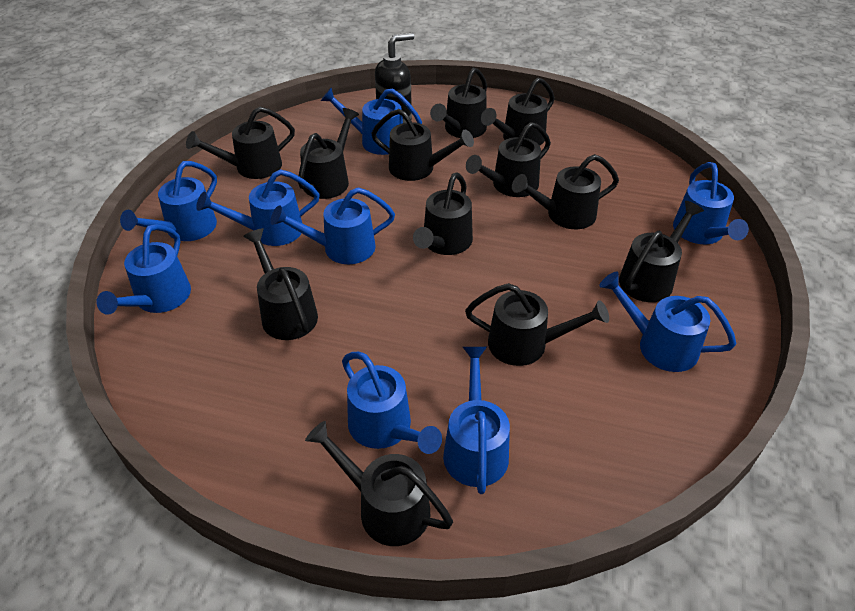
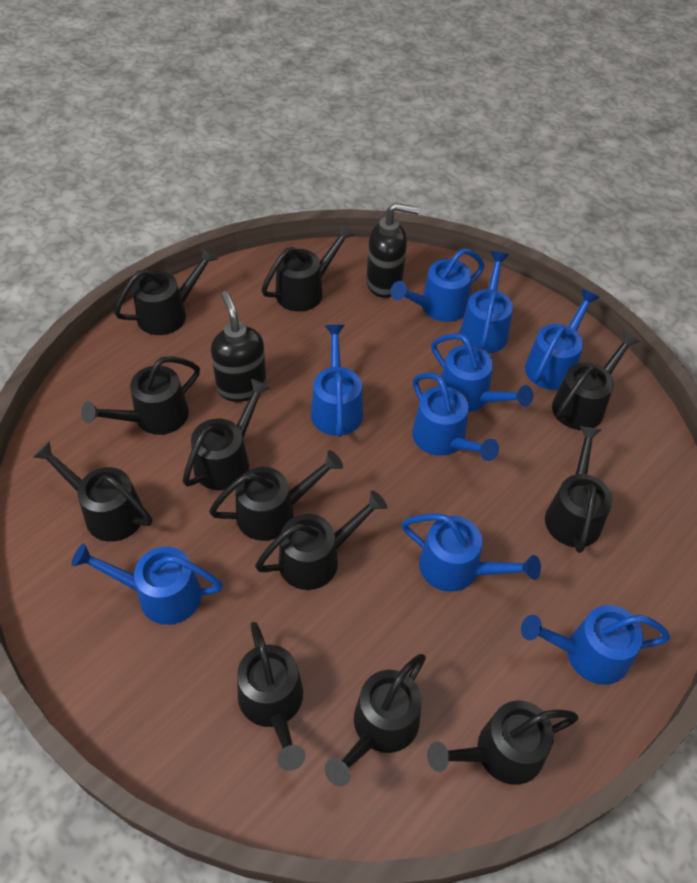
black soap dispenser: [375,33,414,123] = 1 -> [211,291,267,402] [366,203,419,298] = 2

